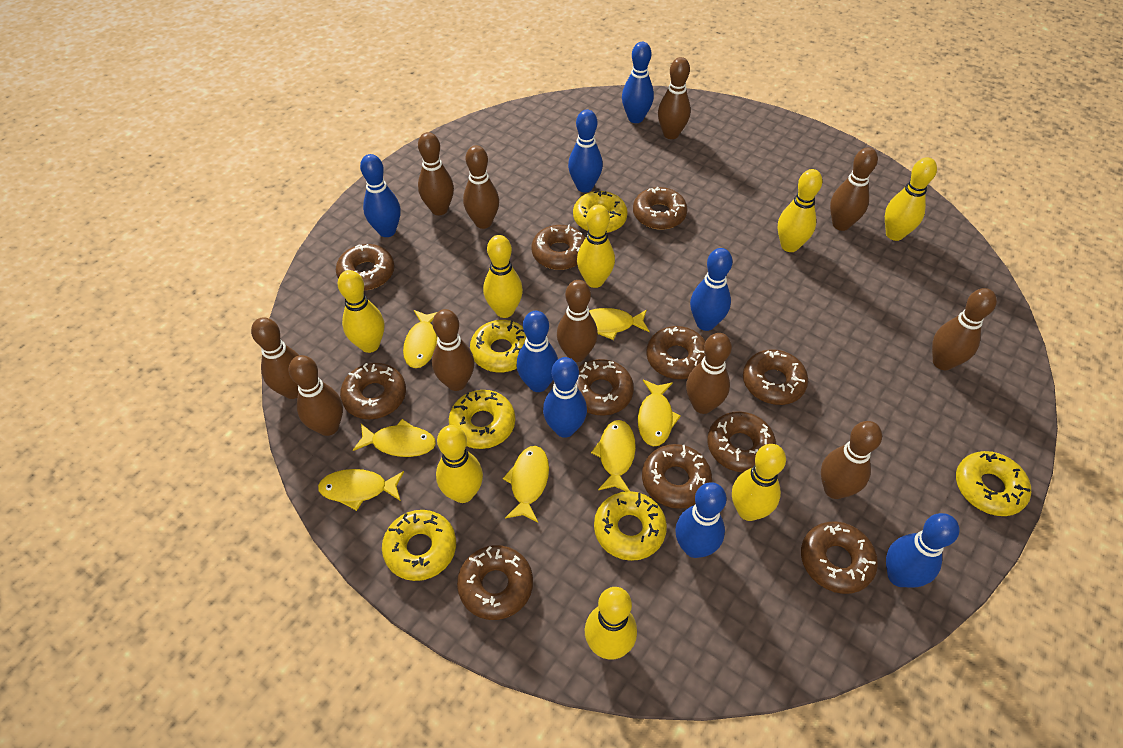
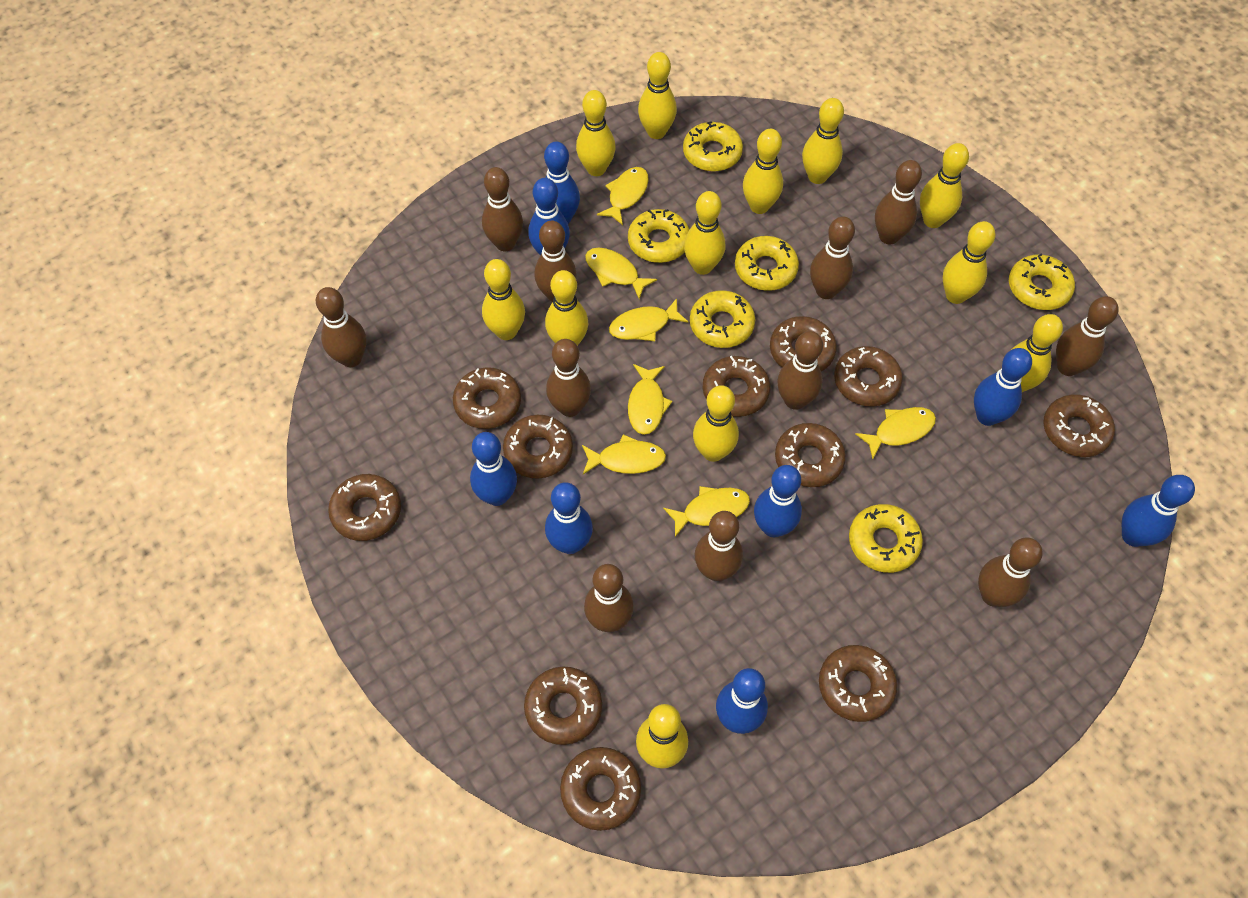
yellow bowling pin: [338,270,384,353] [436,425,483,503] [483,235,523,318] [577,205,615,288] [585,587,637,659] [732,444,786,521] [778,169,822,252] [885,157,937,241] = 8 -> [482,259,525,340] [545,270,588,346] [576,90,616,176] [636,704,688,769] [638,52,677,139] [684,191,725,275] [693,385,739,462] [743,129,783,214] [802,98,844,184] [920,143,969,228] [943,221,996,304] [1010,314,1063,392] = 12

